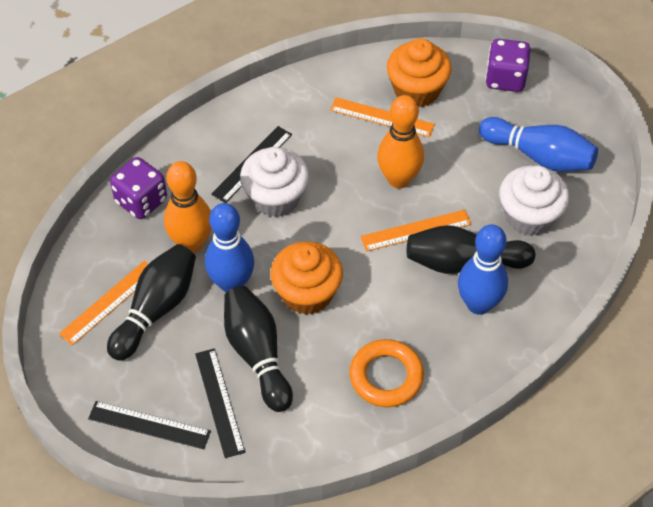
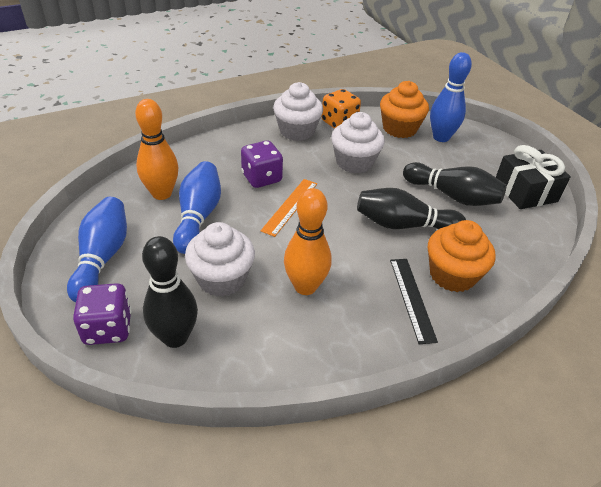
black gift: none = 0 -> [496,145,571,209] = 1
black ruler: [88,401,211,449] [195,348,245,458] [211,126,292,203] = 3 -> [390,259,438,344] = 1
orange dice: none = 0 -> [321,89,361,129] = 1
orange ring: [349,339,424,407] = 1 -> none = 0
orange ruler: [59,261,148,345] [330,97,435,137] [360,210,471,252] = 3 -> [260,179,317,237] = 1
white cupcake: [240,147,309,217] [499,165,569,236] = 2 -> [185,222,255,297] [273,82,323,141] [331,112,385,173] = 3

